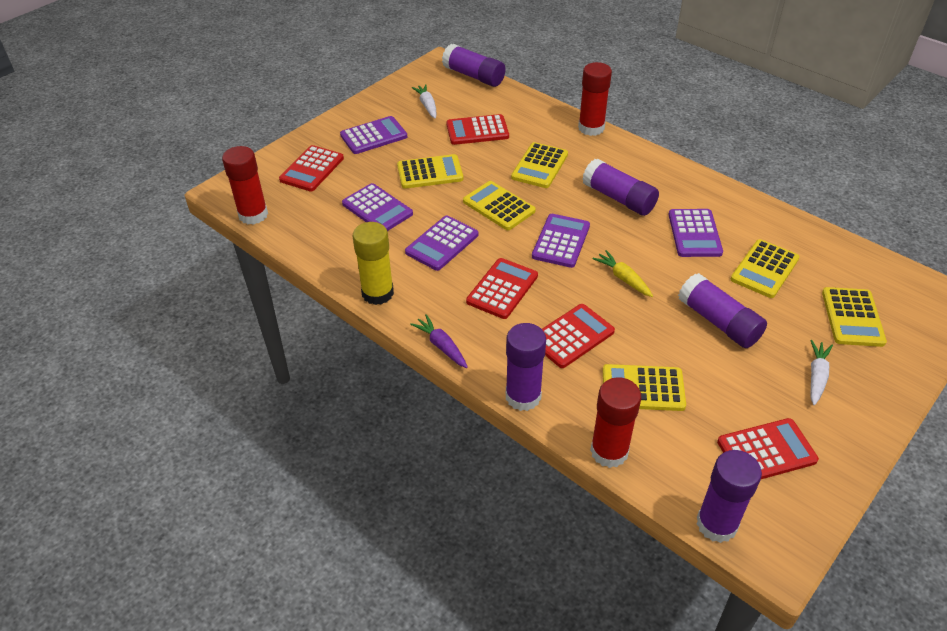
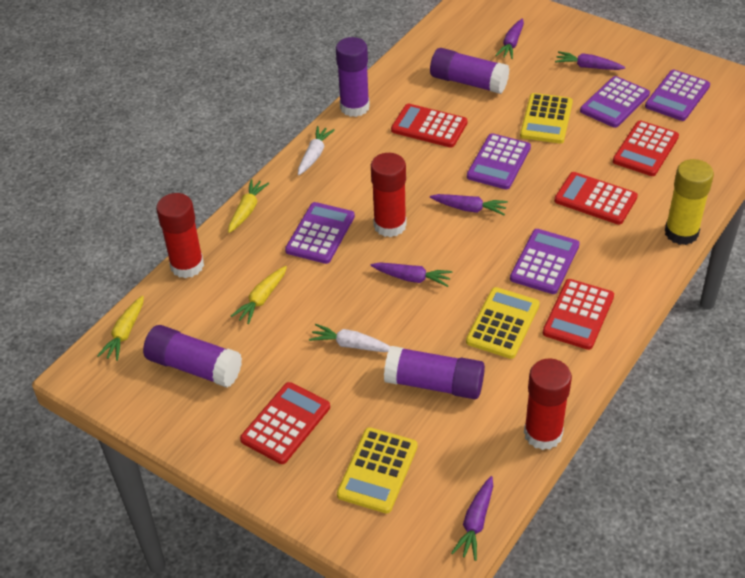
purple carrot: [410,314,468,368] = 1 -> [371,262,452,287] [430,194,508,215] [451,476,493,561] [495,19,524,59] [555,51,625,70] = 5
purple glue stick: [442,44,506,87] [506,323,546,411] [582,159,659,216] [678,273,767,348] [697,450,762,543] = 5 -> [143,325,242,388] [336,37,370,117] [384,346,485,399] [430,48,509,94] = 4
yellow calculator: [397,154,463,189] [463,181,536,230] [511,142,568,188] [603,364,686,411] [731,239,799,298] [822,287,887,347] = 6 -> [337,427,418,514] [466,287,540,359] [520,93,573,144] = 3
yellow carrot: [592,250,653,297] = 1 -> [97,296,144,361] [228,179,269,233] [231,266,287,324] = 3

